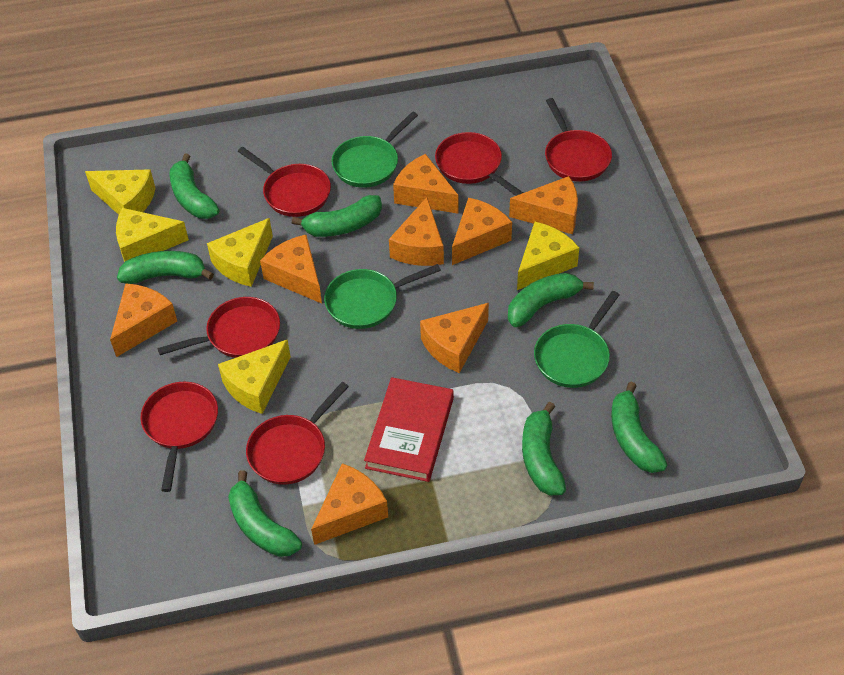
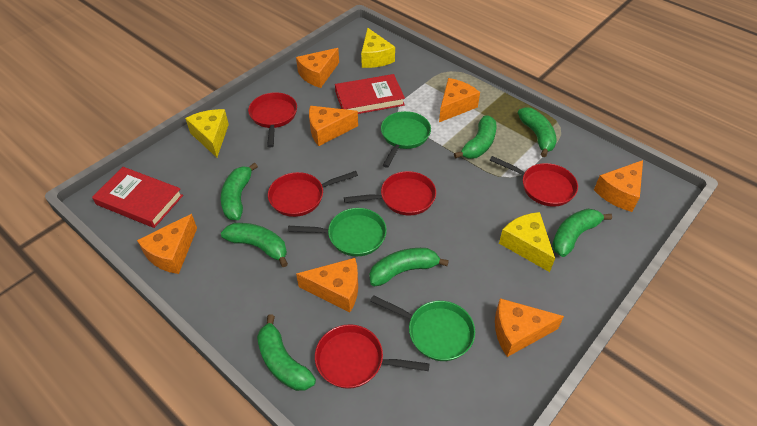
orange cheese: [110,283,177,357] [260,235,322,304] [311,463,388,545] [389,197,444,266] [393,154,458,214] [420,303,489,373] [452,197,512,265] [509,176,578,234] = 8 -> [137,214,197,274] [296,48,339,88] [296,258,358,312] [309,106,358,146] [439,78,480,122] [495,298,564,357] [594,160,643,212] = 7
red book: [364,377,454,482] = 1 -> [92,167,183,228] [335,74,405,114] = 2
red pan: [140,382,218,492] [157,297,280,358] [238,147,331,217] [246,382,349,485] [435,132,523,196] [545,98,612,182] = 6 -> [248,92,297,147] [268,171,358,217] [315,324,430,389] [344,171,436,216] [490,156,578,207] = 5
yellow cheese: [85,169,156,215] [116,208,189,262] [207,218,273,287] [218,339,291,414] [517,222,579,290] = 5 -> [185,109,229,158] [361,28,395,68] [499,212,555,272] = 3

